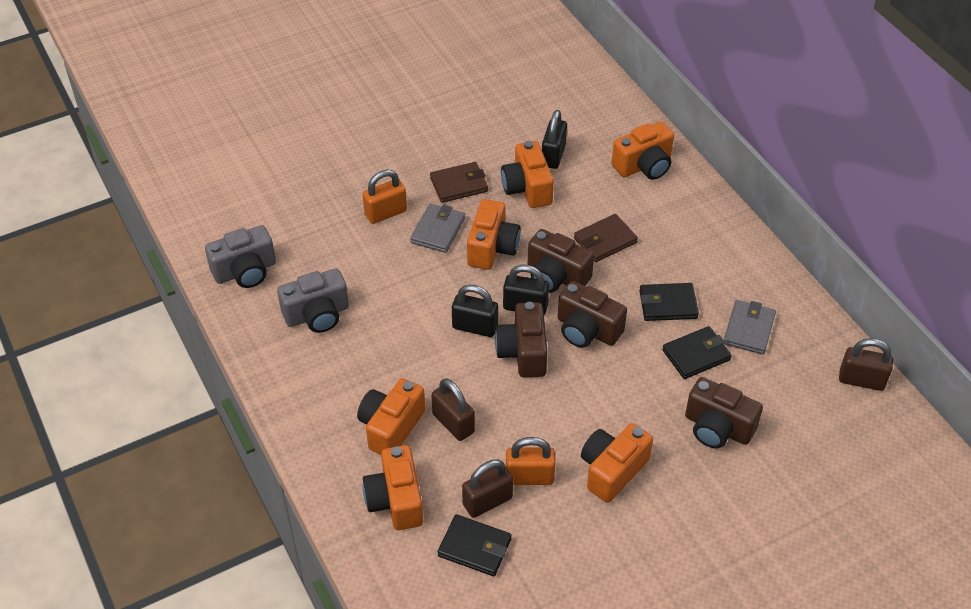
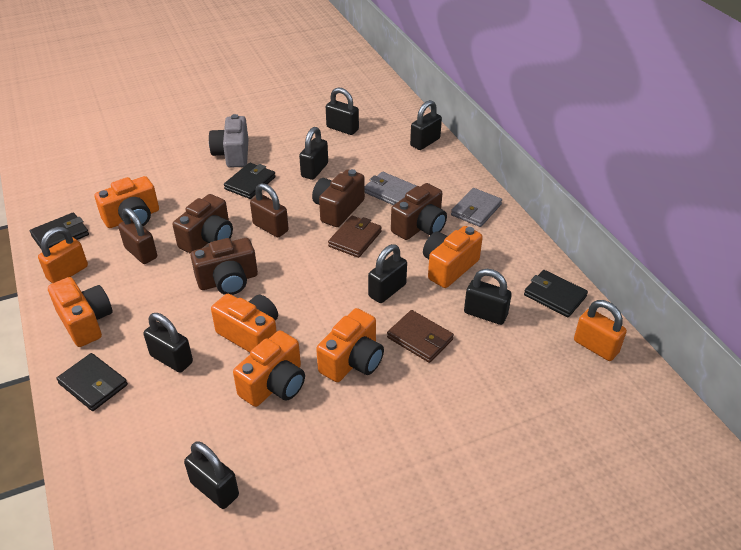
black padlock: [452,285,498,337] [503,265,549,315] [542,110,567,169] = 3 -> [144,313,193,373] [184,441,239,509] [299,127,328,180] [326,88,359,135] [368,244,407,303] [410,100,442,150] [464,269,512,325] = 7
black wallet: [438,514,512,576] [639,283,699,321] [662,326,732,379] = 3 -> [30,212,89,249] [56,353,128,411] [224,163,276,199] [524,270,588,317] = 4
brown padlock: [431,378,475,441] [462,459,513,518] [839,338,893,391] = 3 -> [118,208,157,264] [250,183,289,238] = 2
grey camera: [205,225,276,288] [277,268,349,333] = 2 -> [209,114,248,168] = 1

